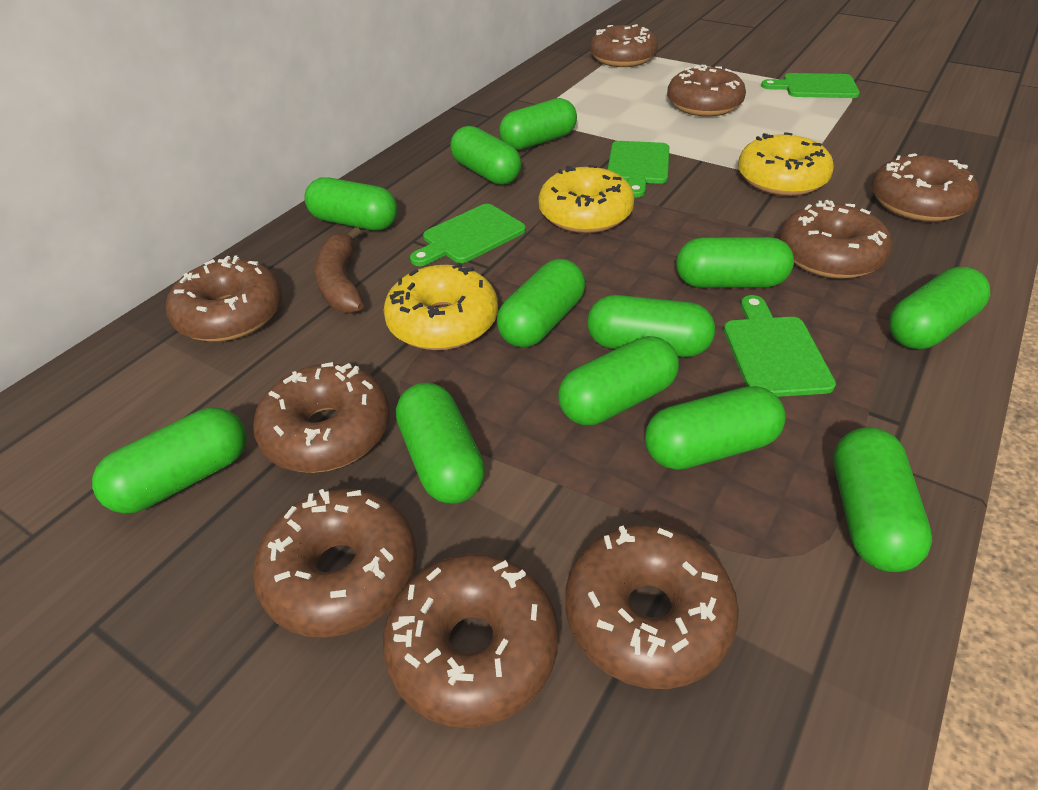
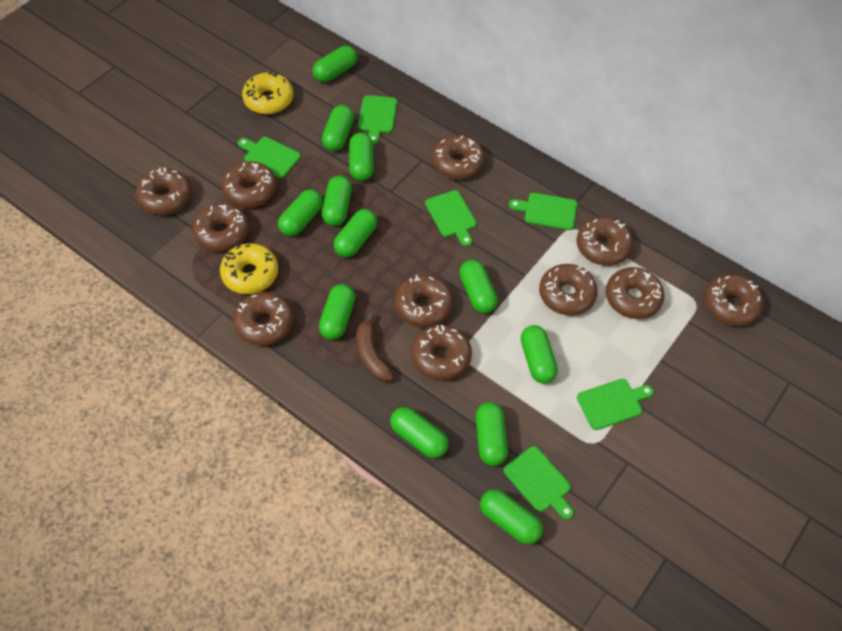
brown donut: [166,255,283,342] [253,362,390,473] [253,489,417,638] [383,553,558,728] [565,524,739,689] [590,24,658,67] [667,65,746,117] [779,200,892,279] [871,153,979,222] = 9 -> [135,167,192,215] [192,203,249,252] [222,161,277,208] [233,292,293,346] [394,275,453,328] [411,325,472,381] [432,135,485,179] [539,264,598,316] [576,217,633,266] [606,267,665,319] [704,274,764,326] = 11
green cutting board: [410,204,526,266] [608,141,669,197] [724,295,836,397] [761,73,860,98] = 4 -> [238,137,301,178] [358,95,397,145] [425,190,477,247] [504,446,574,520] [509,193,577,230] [577,379,654,430] = 6
yellow donut: [383,263,498,350] [539,165,634,233] [738,132,834,196] = 3 -> [220,243,278,294] [242,71,293,114] = 2

